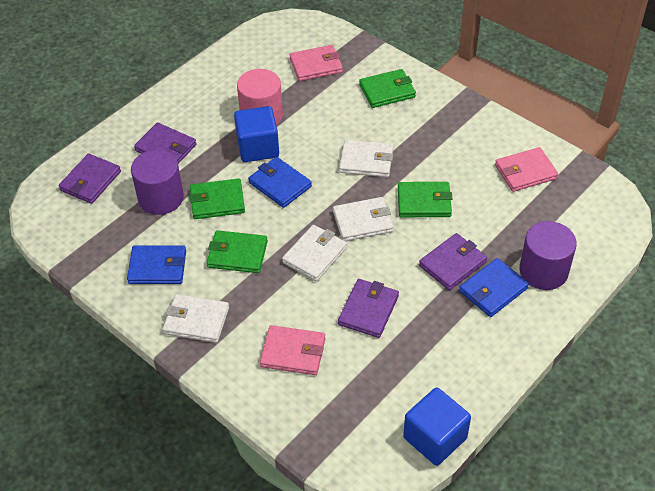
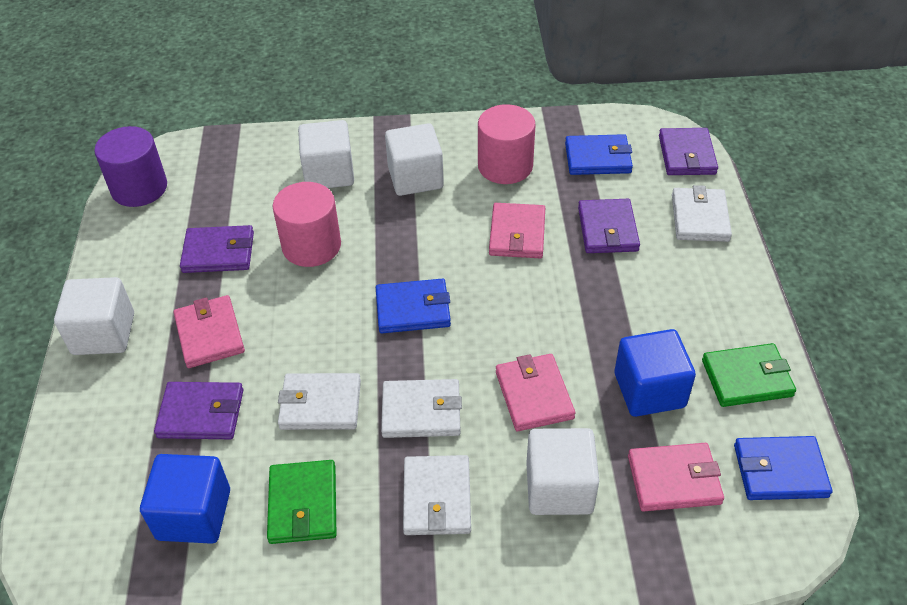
green wallet: [189,179,245,219] [206,230,268,273] [359,69,416,108] [398,182,452,217] = 4 -> [267,460,336,544] [702,343,796,407] = 2
pink cylinder: [237,69,283,125] = 1 -> [273,182,341,267] [478,104,536,184] = 2
pink wallet: [260,325,325,375] [289,45,343,81] [495,147,558,192] = 3 -> [174,295,245,368] [489,203,545,258] [496,354,575,431] [628,443,724,512] = 4
purple cylinder: [131,150,184,215] [519,221,577,290] = 2 -> [94,126,167,207] = 1
white cube: none = 0 -> [54,277,134,355] [298,120,354,188] [385,123,444,196] [526,428,599,515] = 4

